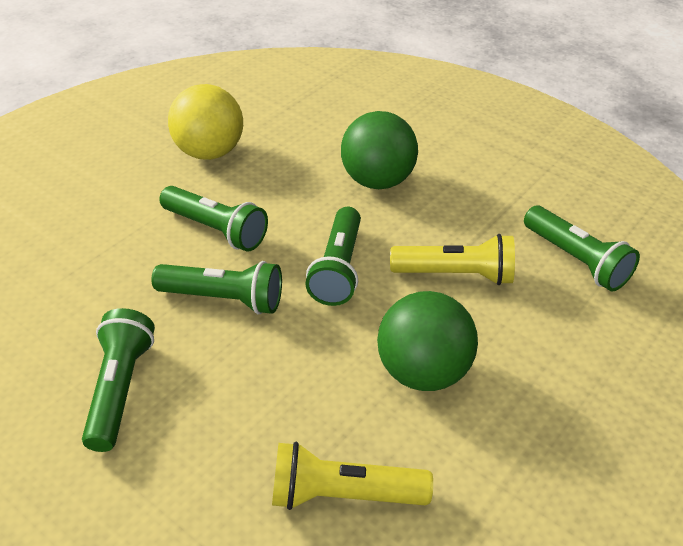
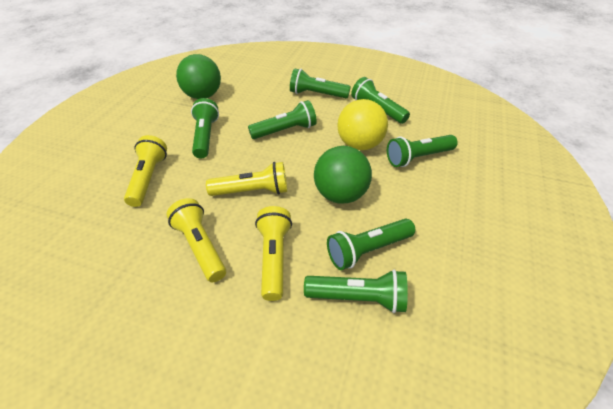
green flashlight: [82,308,155,452] [152,261,282,314] [159,186,268,252] [306,207,361,306] [524,206,640,292] = 5 -> [191,98,219,159] [248,100,317,139] [290,68,351,98] [304,270,408,313] [327,219,415,270] [351,77,410,124] [387,135,458,167] = 7
yellow flashlight: [272,442,433,510] [390,234,515,285] = 2 -> [124,135,167,207] [166,198,226,282] [206,162,287,196] [255,206,292,301] = 4

